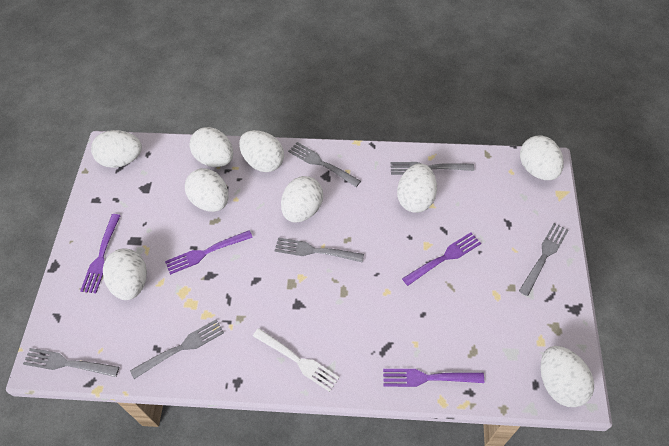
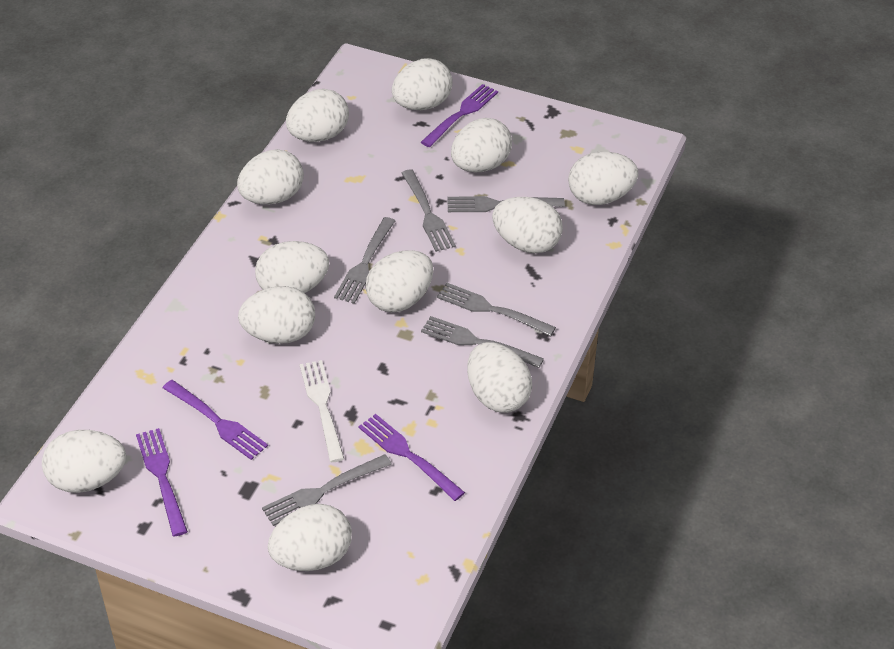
white egg: [91,130,142,168] [103,248,147,300] [185,168,228,212] [189,127,233,167] [239,130,284,172] [281,176,323,223] [397,163,437,213] [520,135,564,180] [541,346,594,407] = 9 -> [42,430,126,493] [237,149,304,205] [238,286,315,344] [255,241,329,293] [268,504,352,571] [286,89,349,142] [365,250,433,312] [392,58,453,110] [451,118,512,172] [467,342,532,413] [492,197,563,253] [568,152,638,205] = 12

